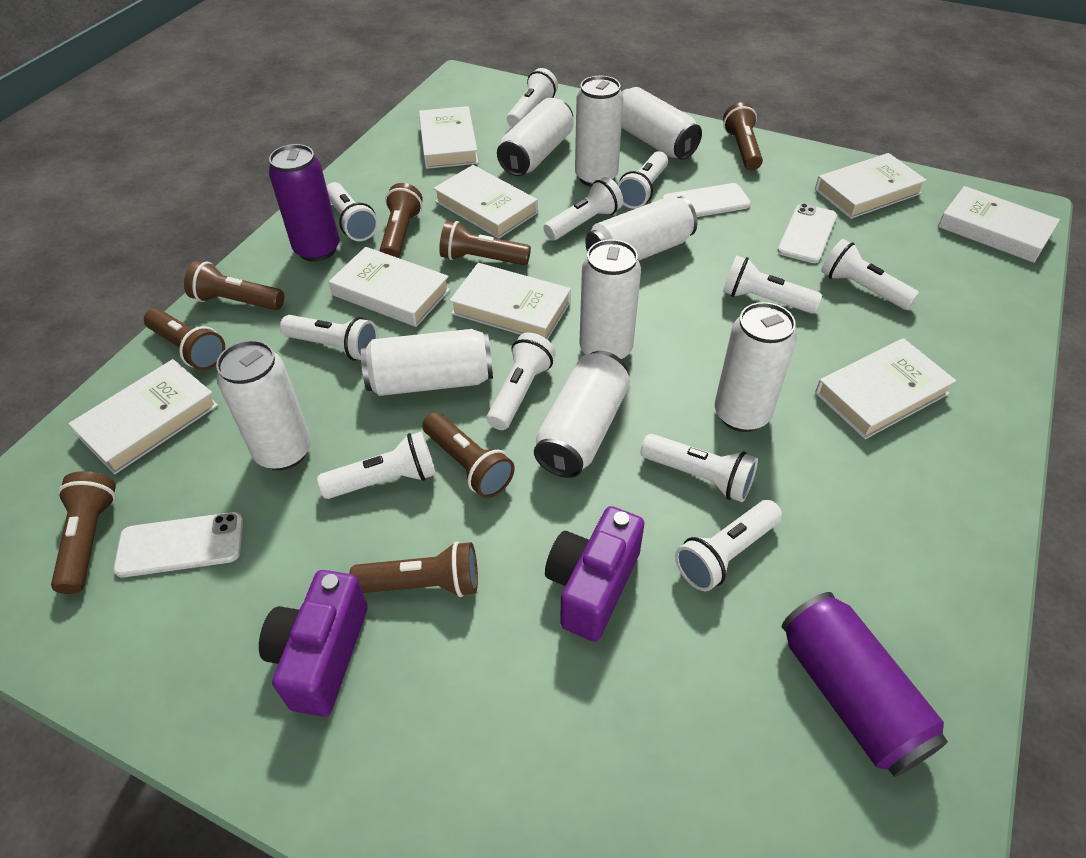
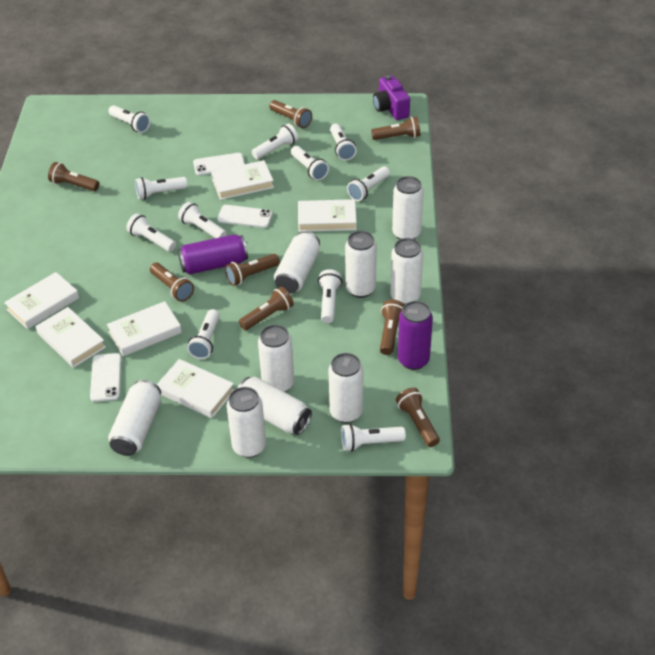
purple camera: [259,570,368,717] [545,506,644,642] = 2 -> [373,75,410,120] = 1
white book: [68,359,218,474] [329,247,450,327] [419,106,478,169] [433,165,538,239] [450,263,571,340] [815,153,927,219] [815,338,956,439] [938,186,1060,263] = 8 -> [4,272,79,329] [36,307,106,368] [107,301,182,356] [156,359,234,418] [211,160,274,200] [298,199,357,232] = 6

